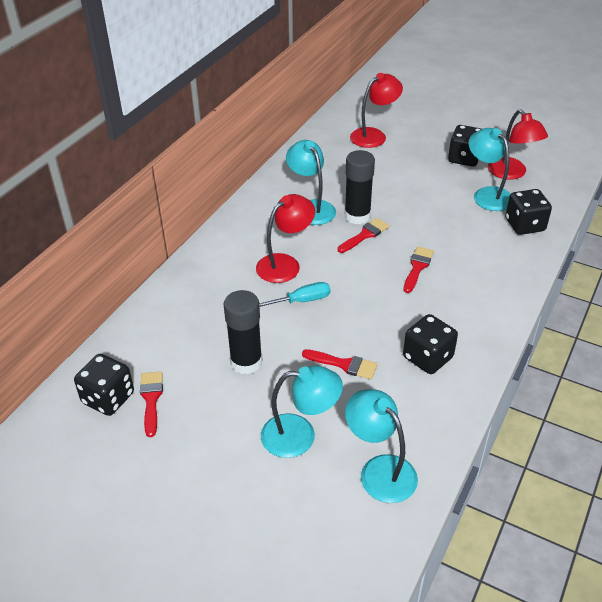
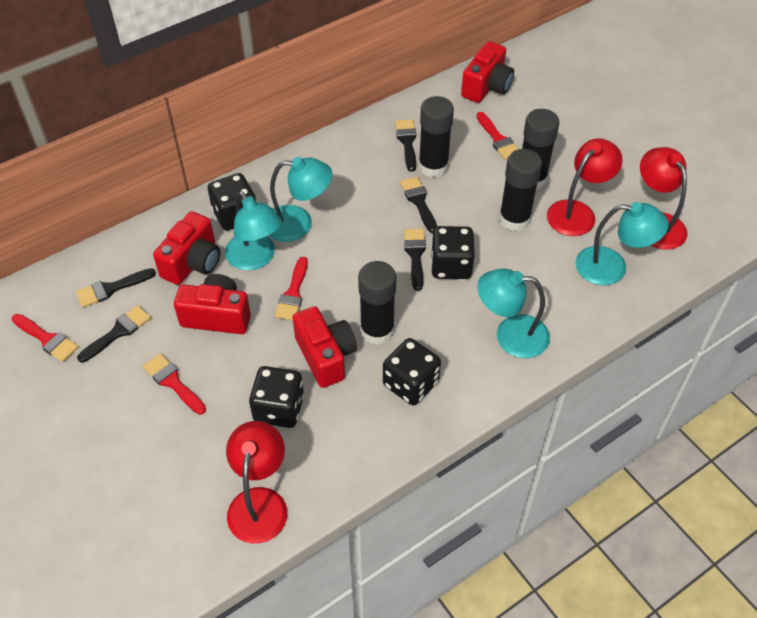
black brush: none = 0 -> [76,268,156,307] [77,305,151,363] [395,119,416,171] [400,177,437,233] [404,229,426,291] = 5
black glue stick: [224,290,263,374] [345,150,375,224] = 2 -> [358,261,396,345] [419,96,454,178] [499,149,542,231] [522,109,559,190] = 4
red camera: none = 0 -> [153,211,220,285] [174,274,251,334] [292,306,357,388] [461,41,514,103] = 4
turquoise screwdriver: [259,282,330,307] = 1 -> none = 0

